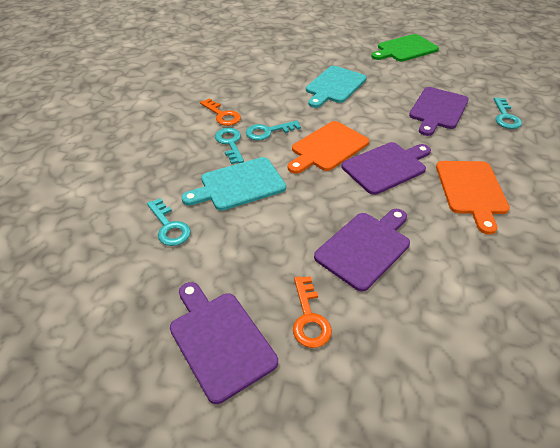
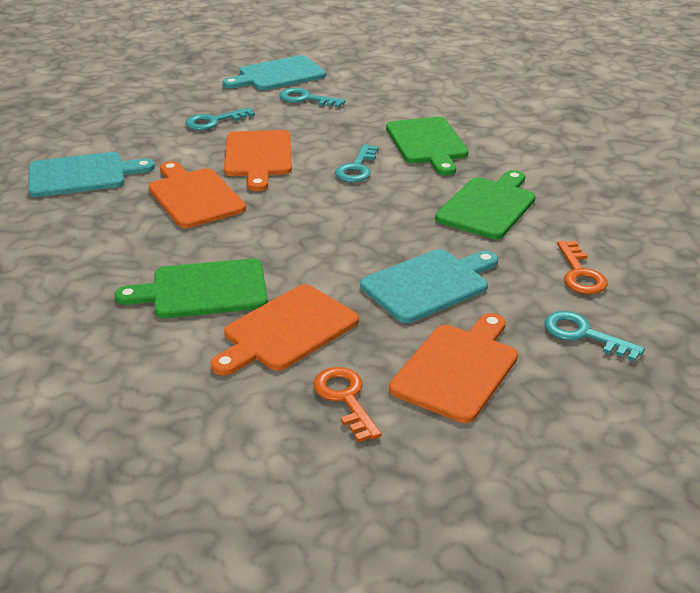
green cutting board: [371,34,439,62] = 1 -> [115,259,268,318] [386,117,468,175] [435,170,536,239] = 3
orange cutting board: [288,121,369,174] [436,161,510,235] = 2 -> [149,161,246,228] [211,284,359,376] [224,130,292,191] [389,313,518,423] = 4
purple cutting board: [170,282,278,404] [314,209,410,292] [342,142,431,195] [409,87,469,136] = 4 -> none = 0
turquoise cutting board: [182,157,286,211] [306,66,367,108] = 2 -> [28,152,155,197] [222,55,326,90] [360,249,498,323] = 3

